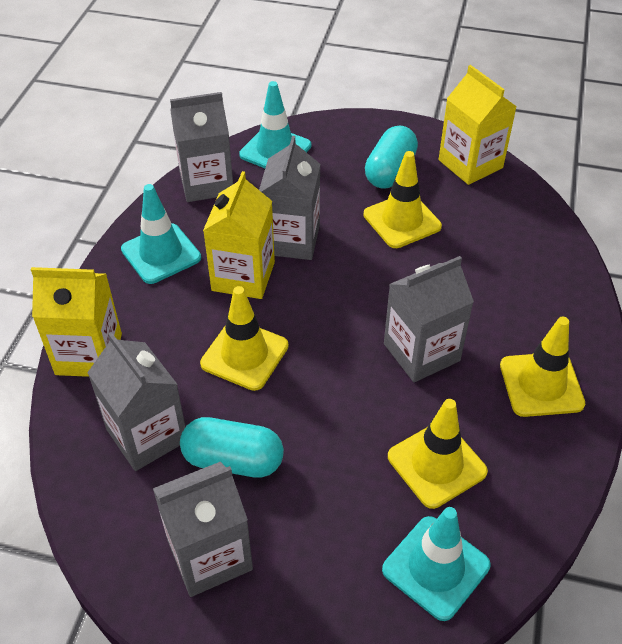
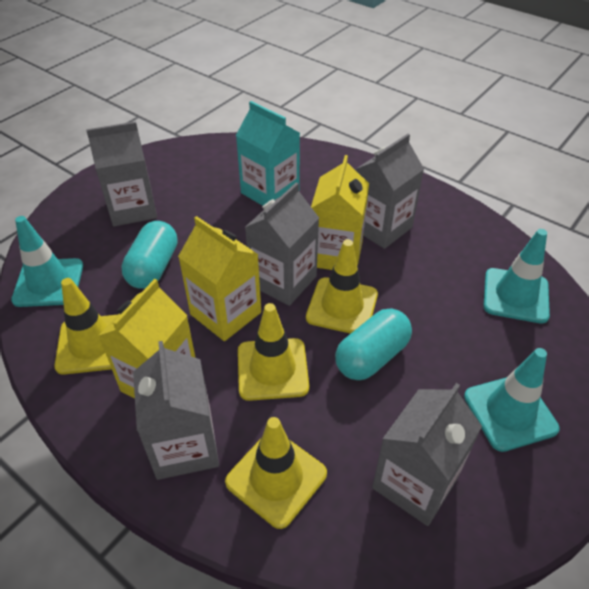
turquoise carton: none = 0 -> [236,101,300,206] = 1

